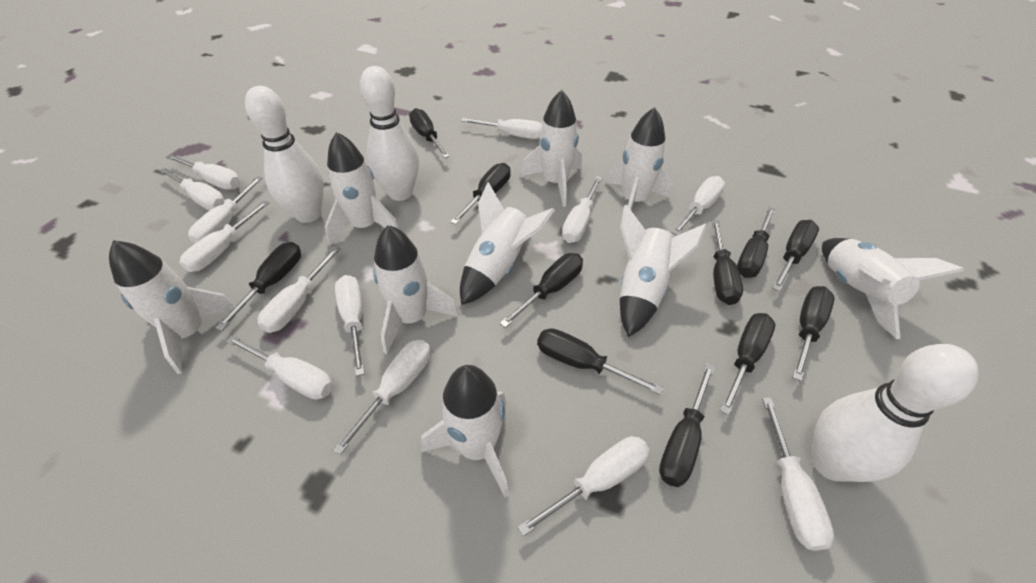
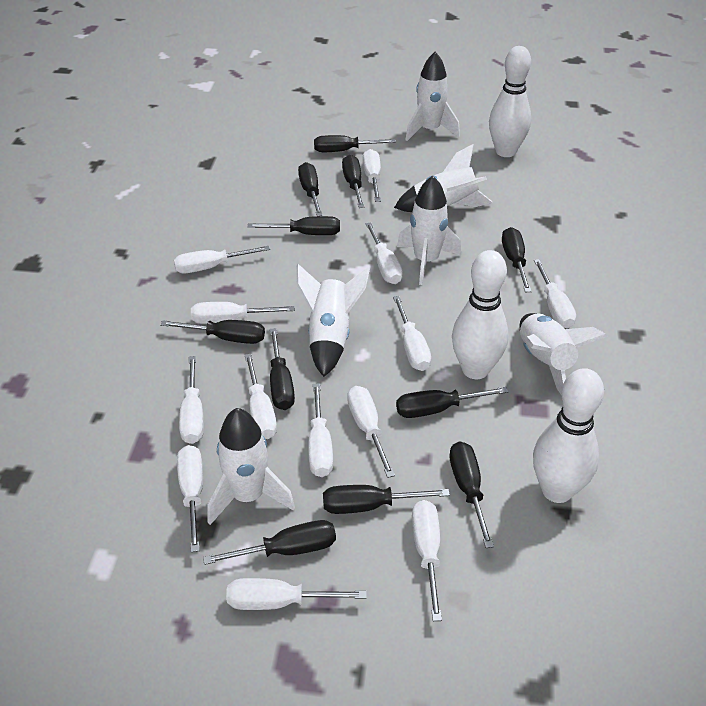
white rocket: [109,240,236,374] [325,132,399,245] [373,225,459,354] [421,365,509,497] [460,182,555,305] [520,90,582,207] [606,107,672,210] [620,204,707,337] [822,238,964,339] = 9 -> [208,408,295,525] [296,264,370,377] [394,144,493,212] [397,176,461,285] [405,52,460,141] [519,313,608,395] = 6

